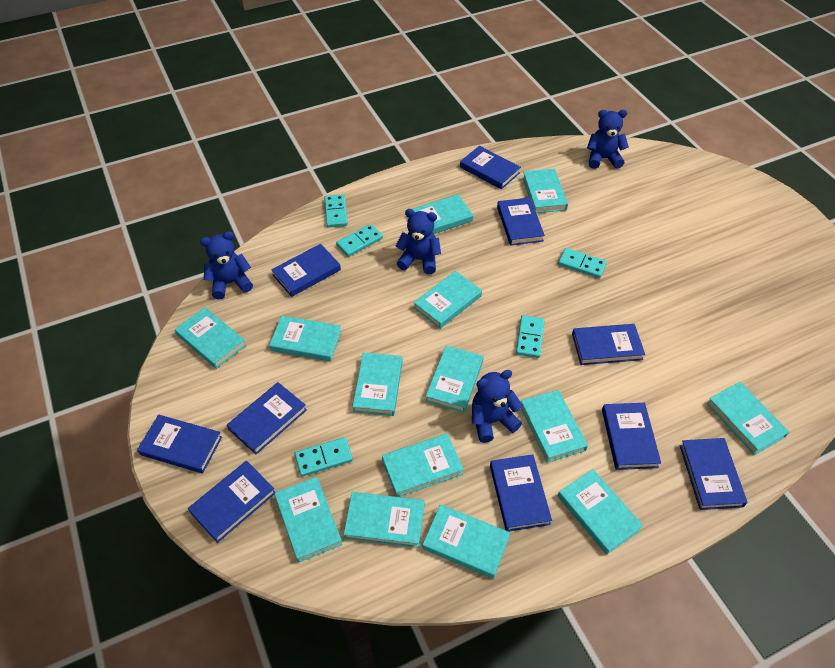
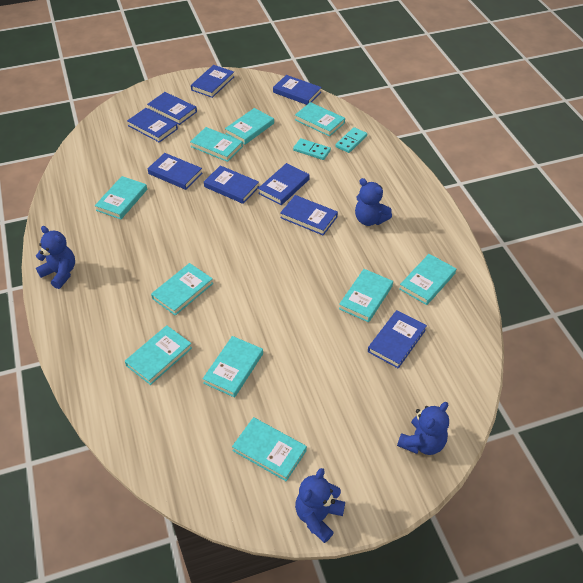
blue book: [137,414,222,473] [188,461,276,543] [227,382,307,454] [271,244,341,297] [460,146,521,189] [490,454,552,532] [497,197,545,246] [572,324,645,365] [602,403,661,470] [680,438,747,510] = 10 -> [127,108,178,143] [147,92,197,125] [147,153,203,190] [191,65,235,98] [204,165,259,204] [258,163,309,205] [273,75,322,105] [280,195,338,235] [368,310,427,368] = 9
turquoise book: [175,307,246,369] [269,316,342,362] [274,477,343,563] [344,492,425,548] [352,352,403,416] [382,434,464,497] [413,194,473,234] [414,271,482,329] [423,504,510,579] [426,345,484,413] [521,390,588,463] [522,169,568,213] [558,469,643,555] [707,382,789,455] = 14 -> [95,176,147,219] [125,325,192,385] [151,263,213,316] [190,127,243,162] [203,336,263,398] [225,108,274,145] [232,417,307,481] [295,102,345,136] [339,269,393,322] [399,254,456,305] = 10
turquoise domino: [295,437,353,477] [324,194,348,228] [336,224,383,257] [516,315,545,358] [558,248,607,278] = 5 -> [293,138,331,160] [335,127,367,153] = 2

